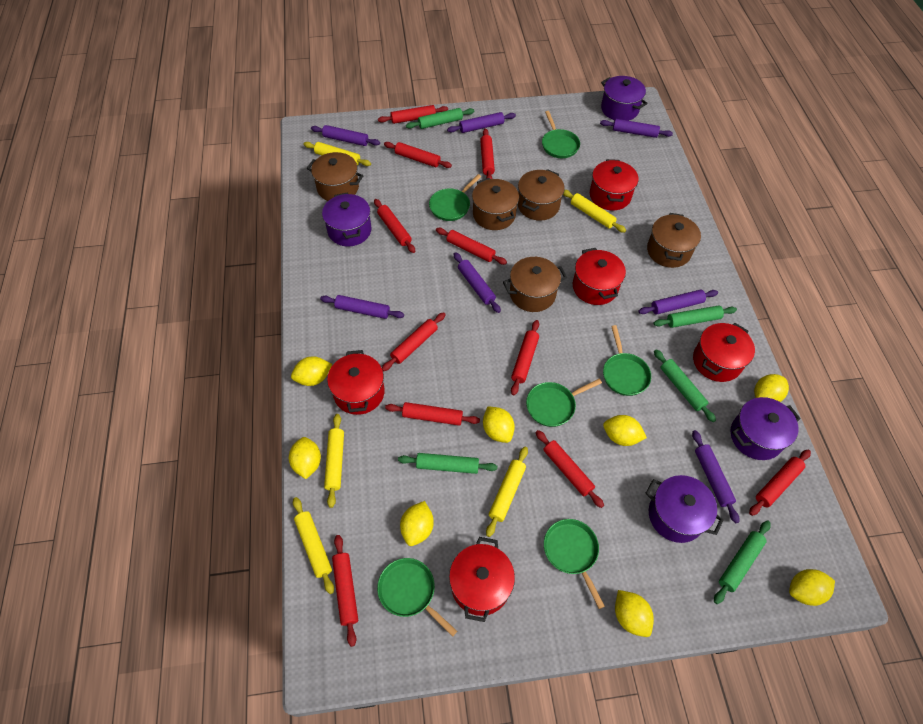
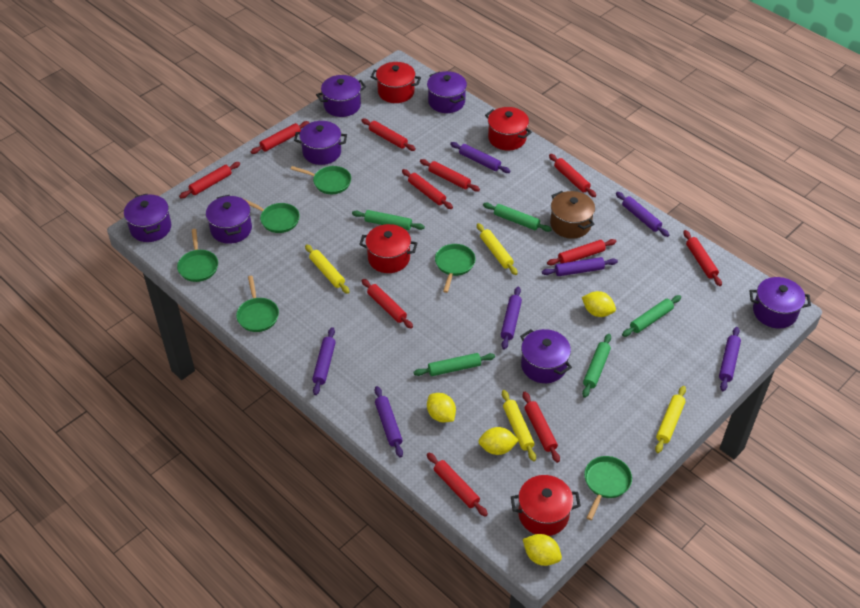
brown pot: [307,152,364,201] [472,178,519,230] [503,257,567,312] [517,169,565,221] [647,213,701,268] = 5 -> [550,191,595,239] = 1
purple pot: [322,192,372,246] [601,76,648,121] [645,475,724,543] [731,397,801,460] = 4 -> [124,194,171,242] [206,195,252,244] [294,121,347,165] [316,75,366,117] [427,71,467,113] [520,329,572,383] [750,277,811,328] = 7
red pot: [327,350,385,415] [449,537,515,622] [573,248,626,305] [590,159,639,210] [693,323,755,382] = 5 -> [359,224,417,273] [371,62,421,103] [485,107,532,150] [511,475,581,536] = 4
yellow lemon: [289,437,321,479] [291,356,332,386] [400,501,434,546] [483,406,515,443] [603,415,647,446] [615,590,654,637] [754,374,789,402] [789,569,835,606] = 8 -> [427,393,456,422] [478,427,519,455] [523,534,562,566] [582,291,616,317] = 4
yellow rolling pin: [293,497,334,594] [303,142,371,166] [324,414,344,508] [486,447,528,537] [563,190,626,233] = 5 -> [305,244,350,294] [477,223,518,275] [502,390,536,461] [655,386,686,453] = 4

